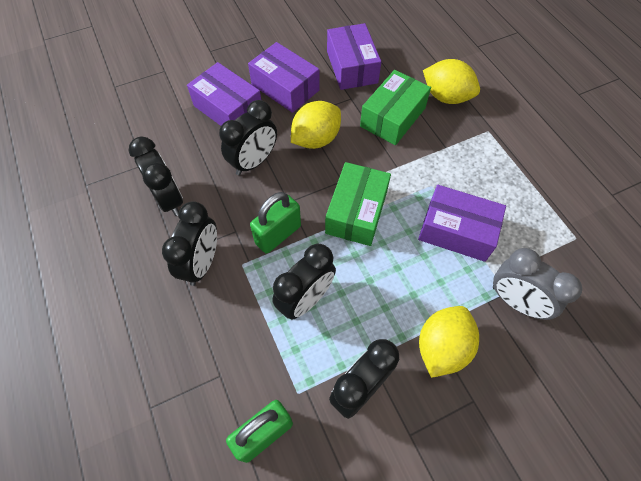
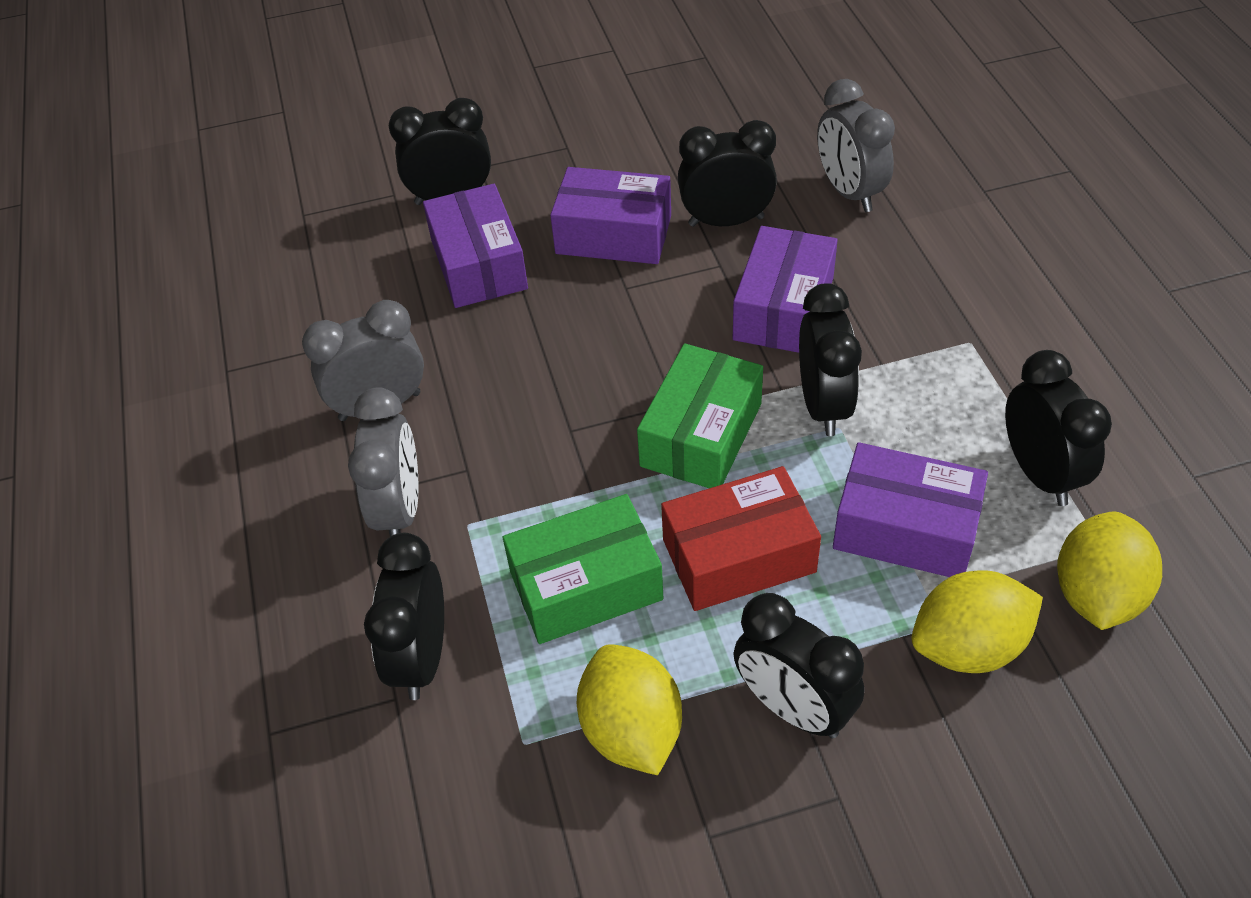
black clock: [129,137,183,216] [162,201,217,286] [219,100,277,175] [272,244,336,320] [329,339,399,419] = 5 -> [364,532,444,700] [389,98,491,205] [678,120,777,227] [733,593,865,738] [799,283,862,436] [1005,350,1112,506] = 6
green padlock: [226,400,293,463] [250,192,301,254] = 2 -> none = 0
grey clock: [493,248,582,320] = 1 -> [302,300,424,421] [348,387,419,537] [817,79,895,212] = 3
red box: none = 0 -> [661,466,821,611] = 1

